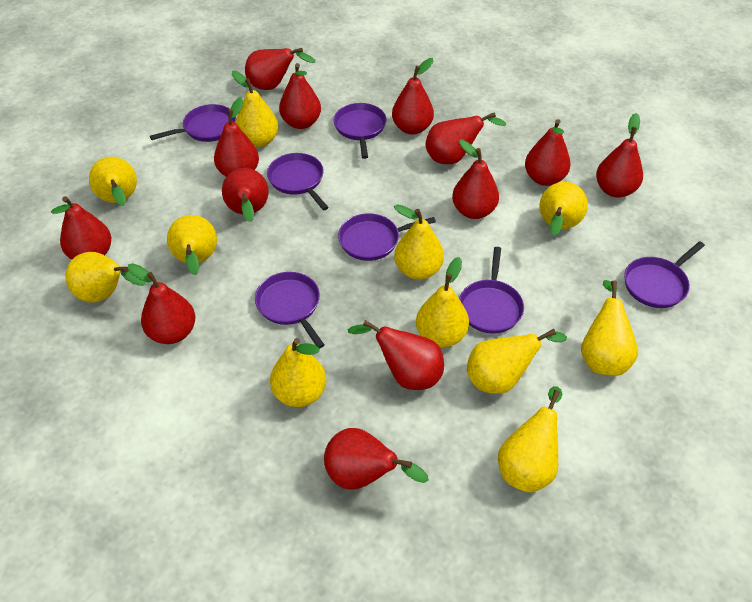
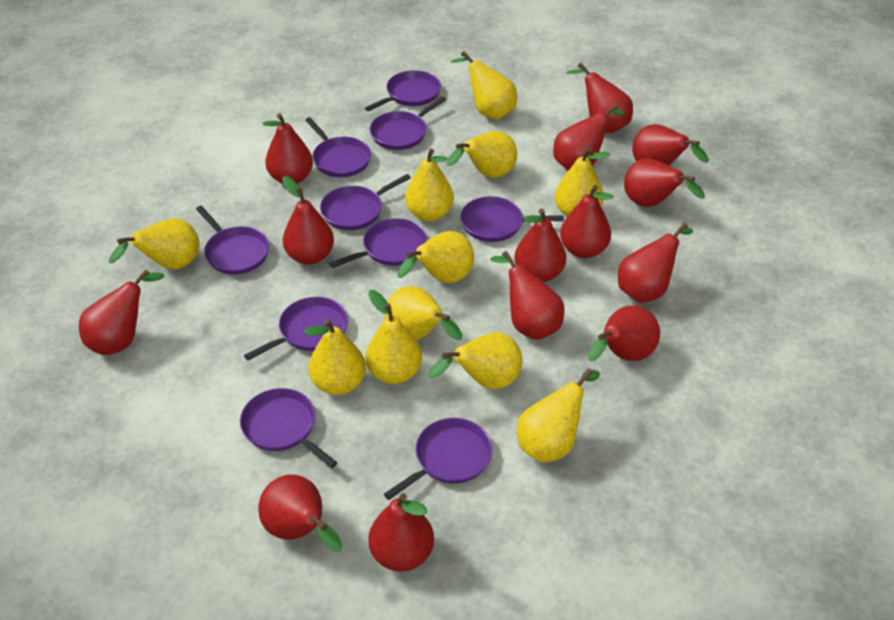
purple pan: [150,104,236,142] [255,272,324,349] [267,153,329,210] [333,103,386,159] [338,213,436,261] [459,247,524,334] [624,241,705,308] = 7 -> [196,206,269,275] [240,388,337,468] [244,297,348,361] [305,117,371,177] [320,174,411,230] [329,218,427,268] [365,70,441,111] [370,96,446,150] [384,418,492,500] [460,196,564,242] = 10
red pear: [51,196,111,260] [128,263,195,344] [214,97,259,177] [222,168,269,222] [245,48,316,90] [279,63,321,129] [324,428,429,490] [348,320,444,390] [392,58,434,134] [426,112,506,164] [452,140,499,219] [525,119,571,186] [596,113,643,197] = 13 -> [79,269,164,355] [258,474,342,552] [262,113,313,184] [282,176,334,265] [368,493,434,572] [491,251,565,340] [514,208,566,282] [553,104,625,170] [560,185,614,258] [567,63,633,133] [588,305,660,361] [618,223,693,303] [624,159,705,207] [632,124,709,166] = 14

